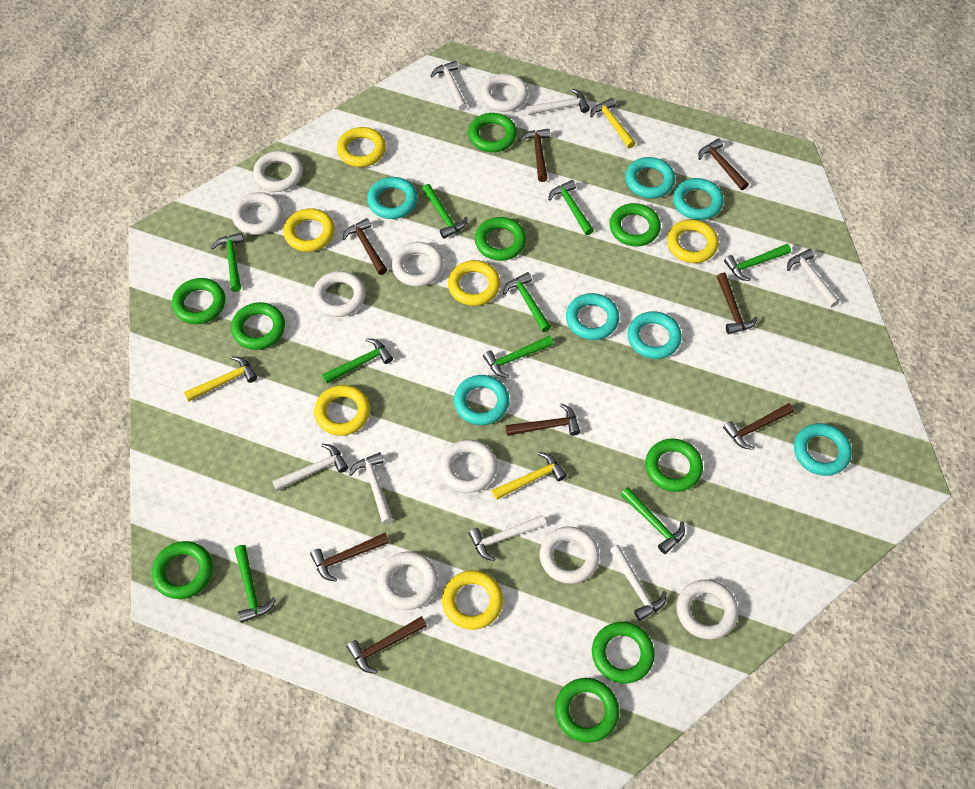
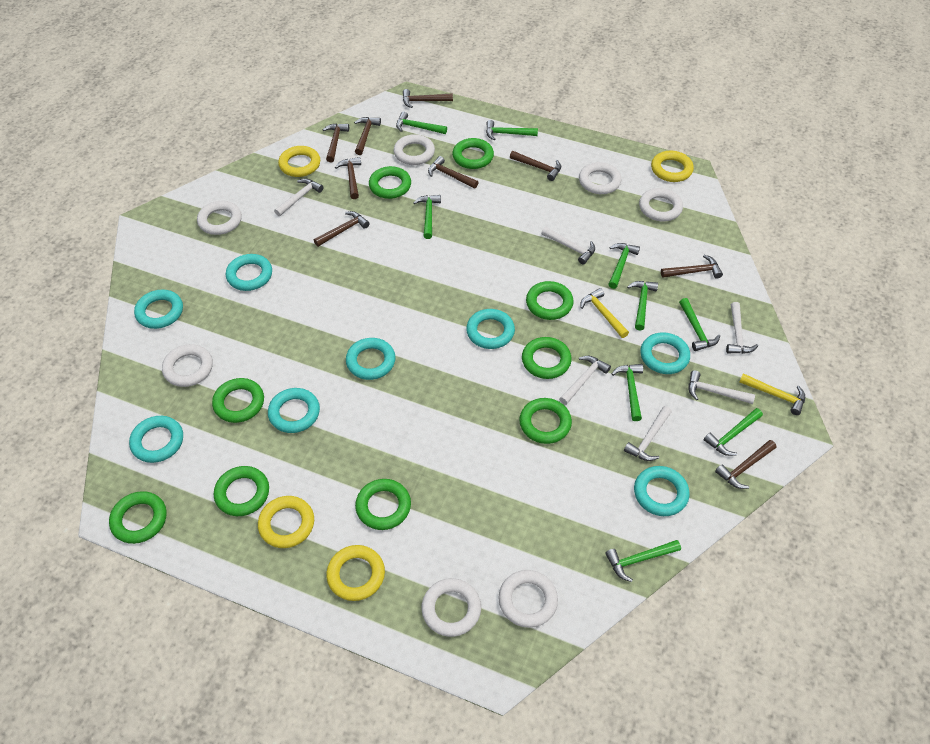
brown hammer: [310,533,389,582] [342,218,387,275] [346,616,427,674] [506,403,580,436] [520,129,550,182] [698,138,749,190] [717,273,758,334] [723,403,794,450] = 8 -> [314,211,370,247] [323,123,349,162] [335,157,361,199] [354,117,381,155] [403,89,453,108] [428,156,479,189] [510,151,561,181] [661,255,723,279] [715,440,777,489] = 9
turquoise ring: [367,177,418,219] [454,375,509,425] [566,293,619,340] [625,157,675,198] [627,311,682,359] [673,178,724,220] [794,423,852,476] = 7 -> [129,416,183,463] [134,289,183,329] [226,254,272,291] [268,388,320,433] [346,338,396,380] [466,309,515,349] [634,466,689,516] [640,332,690,374] = 8
white hammer: [272,444,348,491] [349,452,393,524] [431,61,467,111] [468,515,546,561] [526,88,590,115] [609,545,666,621] [787,249,839,307] = 7 -> [274,178,324,216] [541,227,595,265] [559,356,611,405] [624,406,672,461] [689,370,755,404] [726,302,758,354] = 6
white ring: [232,192,283,235] [253,151,303,192] [312,271,366,317] [377,552,438,610] [392,242,444,287] [439,440,497,493] [481,74,528,112] [540,526,600,584] [676,580,738,639] = 9 -> [162,344,213,387] [197,201,242,235] [394,134,435,165] [422,578,481,637] [499,570,558,628] [579,162,622,194] [639,188,683,221] = 7
yellow hammer: [184,356,257,402] [492,452,567,500] [590,98,636,148] = 3 -> [581,288,629,338] [739,373,805,415] = 2
yellow ring: [283,208,335,252] [314,385,370,436] [337,127,386,167] [442,570,503,630] [448,260,501,306] [667,219,719,263] = 6 -> [258,496,314,548] [278,146,320,177] [326,545,385,601] [651,151,694,182] = 4

